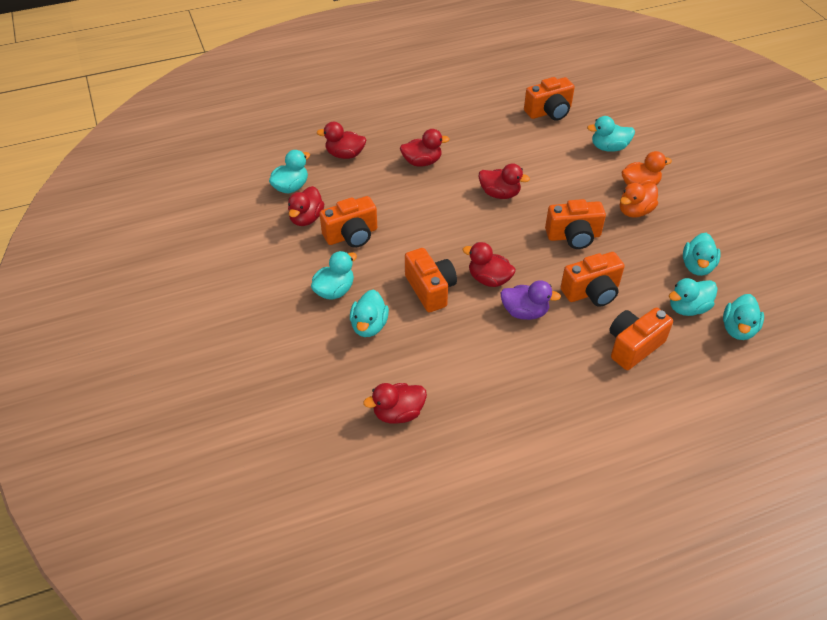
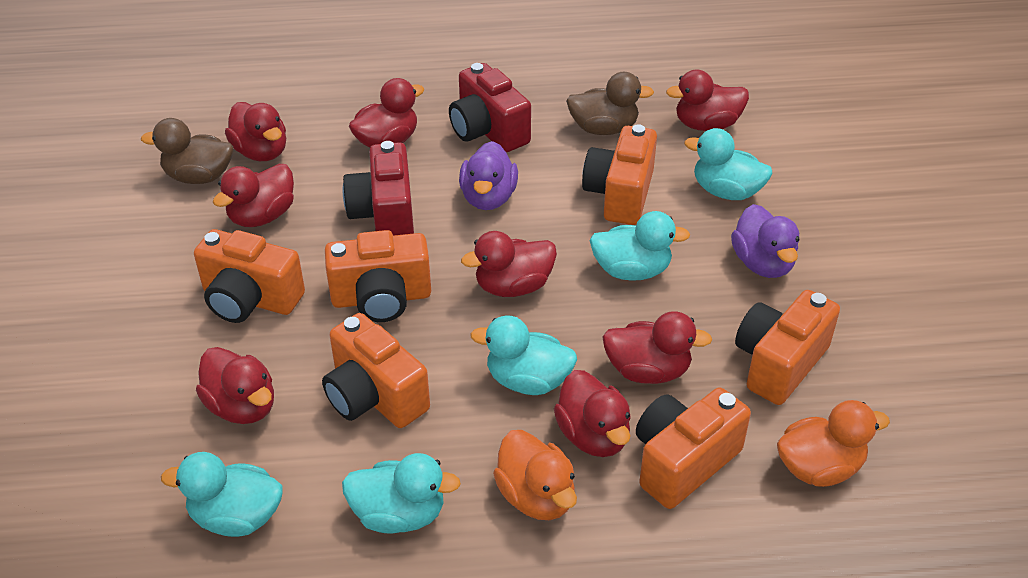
brown duck: none = 0 -> [141,118,233,184] [566,72,654,135] = 2
purple duck: [500,280,561,320] = 1 -> [459,141,518,210] [731,204,799,278] = 2
red camera: none = 0 -> [343,141,414,236] [449,63,531,152] = 2
red duck: [288,186,324,226] [317,122,366,159] [363,383,427,423] [400,129,450,167] [463,242,516,287] [479,163,530,199] = 6 -> [196,347,274,424] [213,164,294,227] [225,102,286,161] [349,78,424,147] [461,231,557,297] [554,370,631,457] [603,311,712,384] [666,70,749,131] = 8
turquoise duck: [269,150,310,193] [311,251,357,300] [350,290,389,337] [587,116,635,152] [669,278,718,316] [683,233,721,276] [723,294,764,340] = 7 -> [161,452,283,537] [342,453,461,534] [470,316,577,395] [589,211,690,281] [684,128,773,200] = 5

